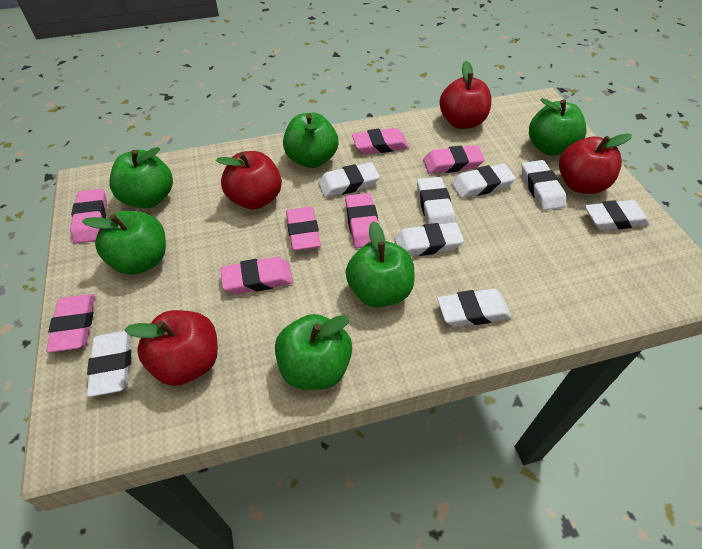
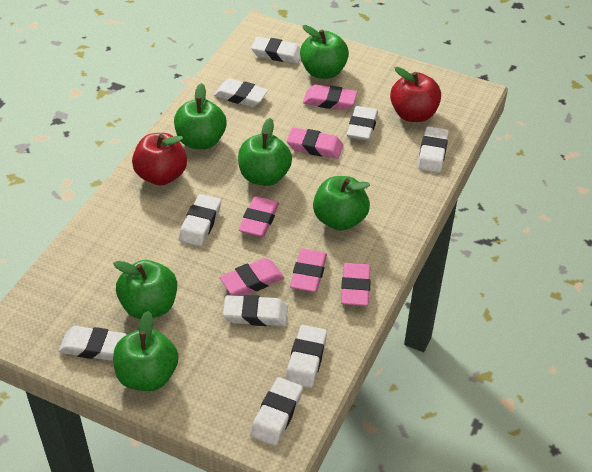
pink eraser: [46,294,95,353] [70,189,107,244] [220,257,293,294] [286,207,321,251] [345,193,379,248] [352,128,409,154] [423,145,485,174] = 7 -> [219,258,284,296] [238,196,279,237] [287,128,343,159] [290,248,327,292] [303,85,357,110] [341,263,371,306] = 6
red apple: [125,310,218,386] [216,151,282,210] [440,61,492,129] [559,133,632,194] = 4 -> [132,133,187,185] [390,67,441,122] = 2
white eraser: [87,331,131,397] [318,162,380,198] [394,222,464,256] [417,177,455,224] [437,289,512,327] [451,164,516,198] [522,160,566,210] [585,200,649,230] = 8 -> [59,326,127,361] [179,194,221,246] [214,78,268,107] [223,295,288,326] [250,377,303,446] [251,37,301,64] [285,325,327,388] [347,106,378,141] [418,126,449,173] = 9

